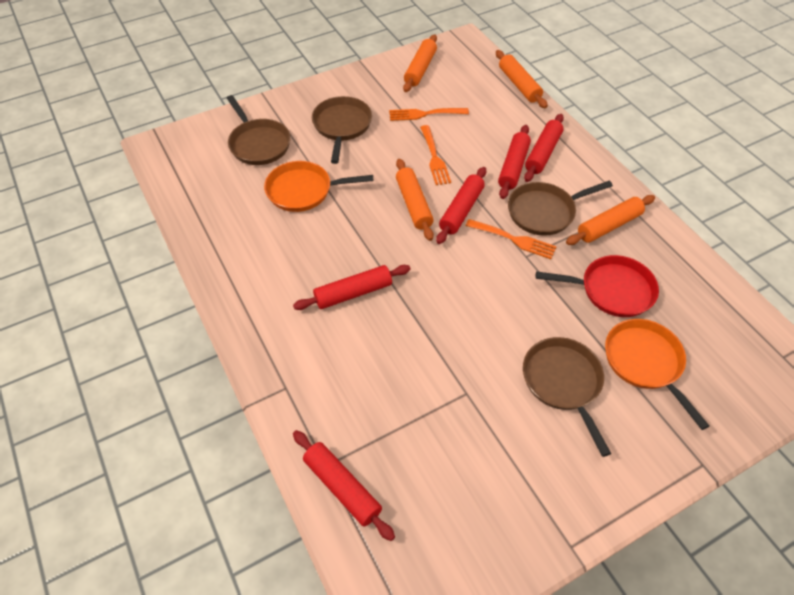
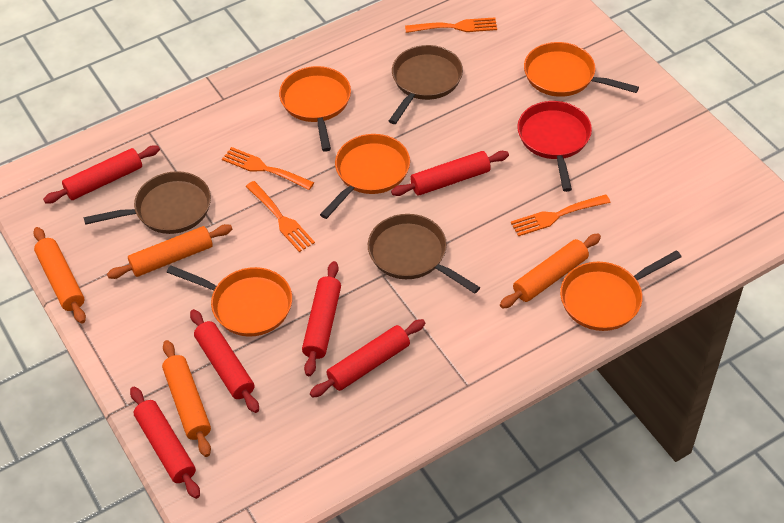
brown pan: [227,95,291,165] [312,96,372,164] [508,181,613,236] [523,337,611,457] = 4 -> [84,171,211,234] [368,214,480,294] [389,45,463,124] = 3
orange fork: [389,108,469,121] [420,125,451,185] [466,219,557,259] = 3 -> [222,147,314,190] [246,181,315,252] [405,17,497,33] [511,194,611,236] = 4
orange pan: [264,161,373,212] [605,319,709,430] = 2 -> [167,265,292,337] [279,66,351,152] [320,134,410,219] [524,42,639,97] [560,250,681,331] = 5
red rolling pin: [293,265,411,310] [293,430,395,541] [436,167,486,244] [498,125,531,199] [524,114,564,182] = 5 -> [43,145,160,204] [130,387,200,499] [190,309,259,413] [302,261,341,376] [310,319,425,398] [391,151,509,196] = 6

